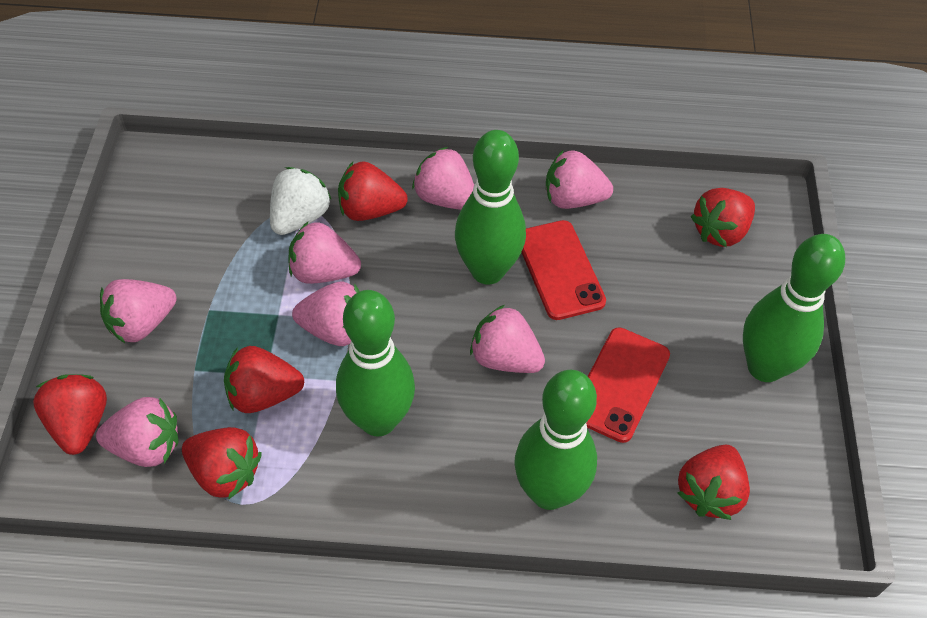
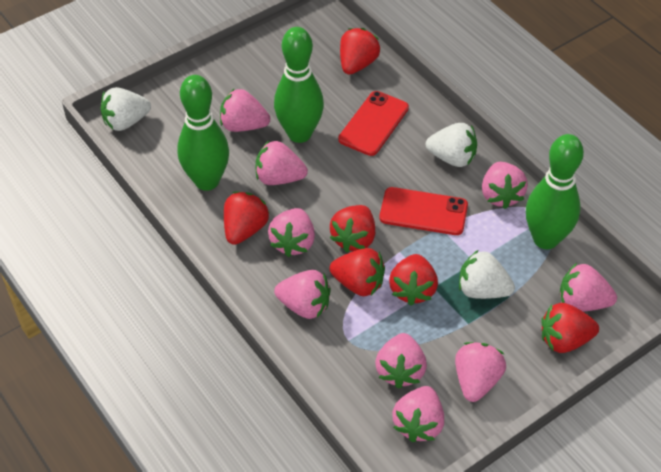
green bowling pin: [336,290,415,437] [455,130,526,285] [514,370,597,510] [743,234,845,382] = 4 -> [177,75,229,191] [274,27,324,143] [526,134,584,249] = 3
pink strawberry: [96,397,178,467] [100,279,177,343] [288,221,361,284] [292,282,360,346] [412,147,474,210] [470,305,545,373] [546,150,613,209] = 7 -> [220,88,270,132] [256,140,308,185] [268,208,315,257] [274,270,331,319] [375,333,427,389] [392,386,444,442] [455,342,506,402] [482,162,528,209] [560,263,617,312] = 9
white strawberry: [270,167,332,235] = 1 -> [100,87,151,131] [426,123,477,167] [459,250,515,299] = 3

